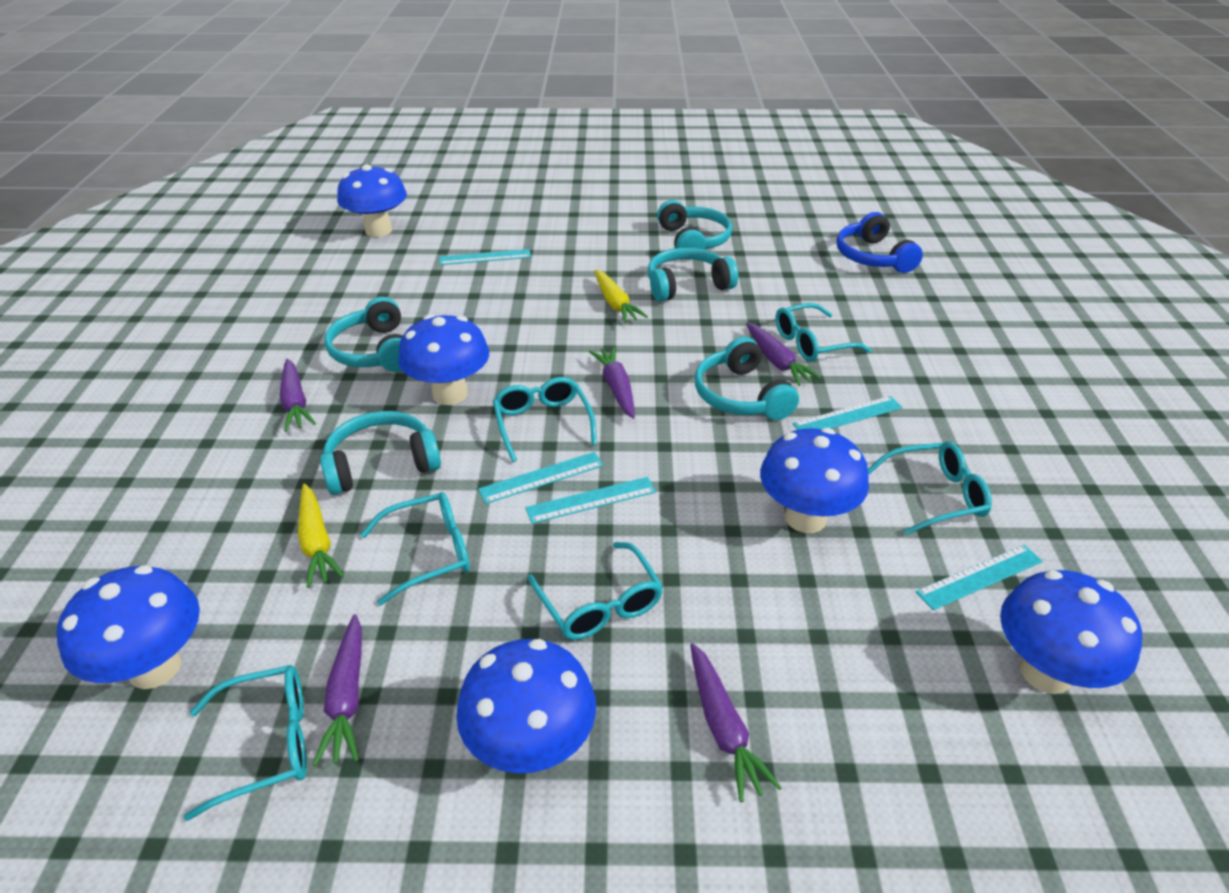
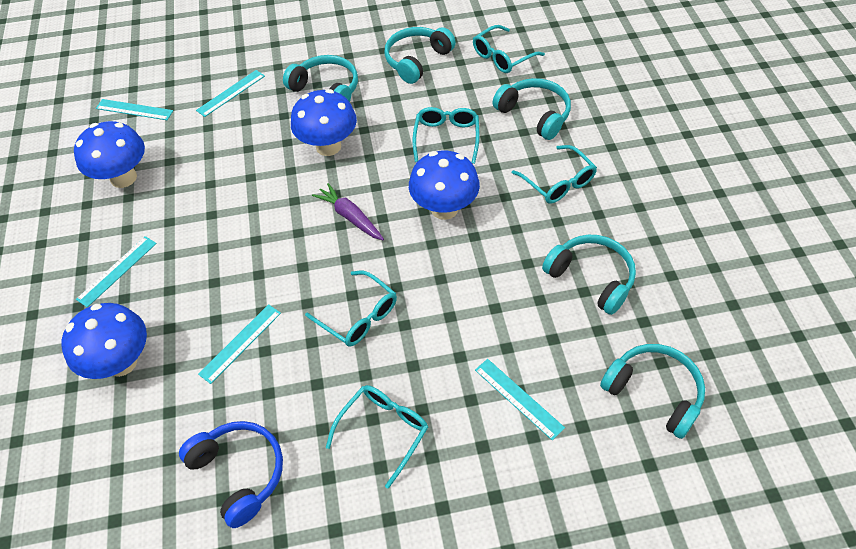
blue mushroom: [57,565,200,689] [337,164,407,237] [398,314,489,405] [456,639,596,773] [760,428,869,533] [1000,570,1142,694] = 6 -> [61,303,147,379] [74,121,145,188] [291,89,357,156] [409,151,480,220] = 4
purple carrot: [280,359,316,432] [313,614,362,766] [589,346,635,419] [690,643,781,802] [746,322,822,386] = 5 -> [312,183,384,240] = 1
turquoise glasses: [184,665,307,821] [360,492,470,605] [493,377,597,462] [527,542,663,640] [775,303,872,362] [868,441,992,535] = 6 -> [305,271,397,347] [326,385,428,489] [412,107,479,164] [473,25,545,73] [512,145,597,204] = 5
yellow carrot: [298,484,344,588] [594,270,648,323] = 2 -> none = 0

